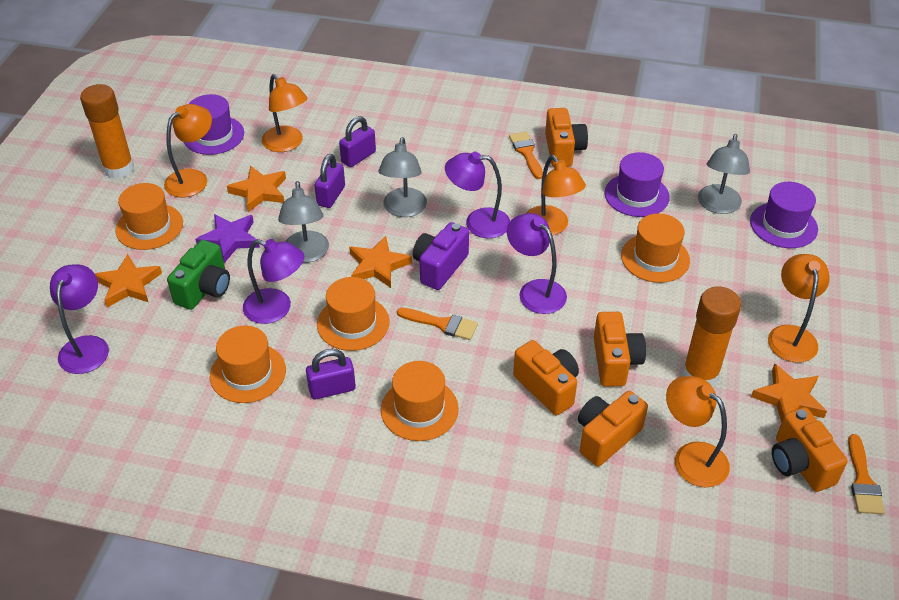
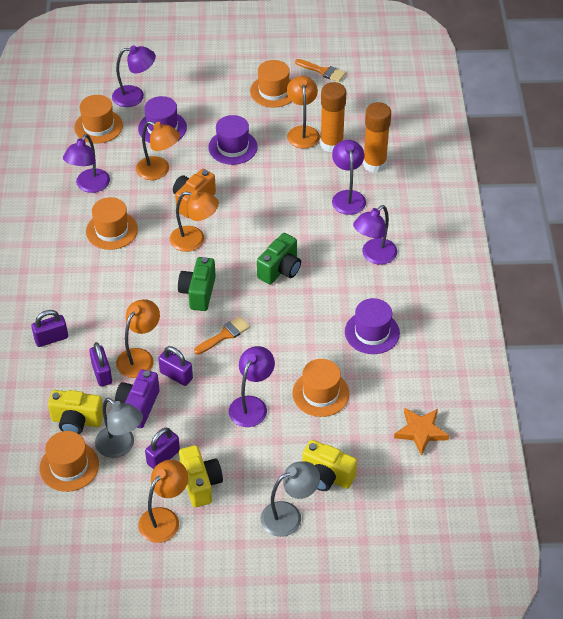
green camera: [167,240,230,310] = 1 -> [178,257,216,311] [257,233,301,284] = 2
grey lamp: [278,181,329,263] [378,137,427,217] [698,134,750,214] = 3 -> [95,398,143,458] [260,461,320,537] = 2
orange brush: [397,308,478,340] [509,131,543,179] [848,434,885,514] = 3 -> [194,316,250,355] [295,59,346,82] = 2
orange camera: [513,340,579,415] [545,108,588,167] [578,391,648,466] [594,312,646,387] [772,407,848,492] = 5 -> [173,169,216,218] = 1
orange star: [95,254,162,307] [227,166,286,212] [349,236,412,288] [751,363,827,423] = 4 -> [394,408,449,456] = 1
purple lamp: [50,264,109,374] [243,239,305,324] [445,152,510,238] [507,213,567,314] = 4 -> [63,134,110,193] [112,46,156,107] [229,346,275,427] [332,140,366,215] [353,205,397,265] = 5
purple padlock: [306,349,356,400] [314,154,345,208] [339,116,376,167] = 3 -> [31,310,68,347] [89,342,112,387] [145,428,180,469] [158,346,193,386] = 4
purple star: [195,214,260,263] = 1 -> none = 0
yellow camera: none = 0 -> [48,390,103,434] [179,445,223,507] [302,440,357,491] = 3

